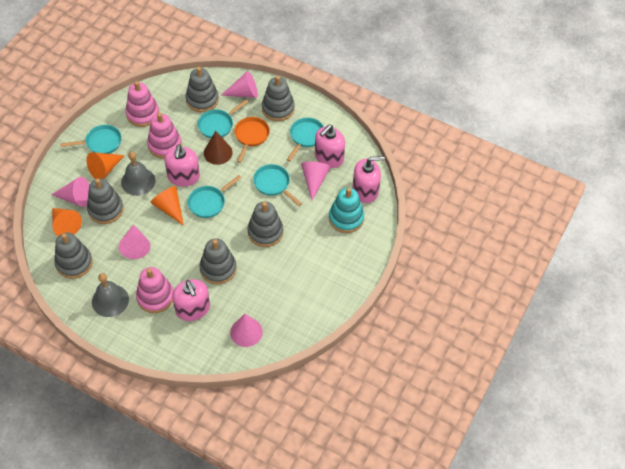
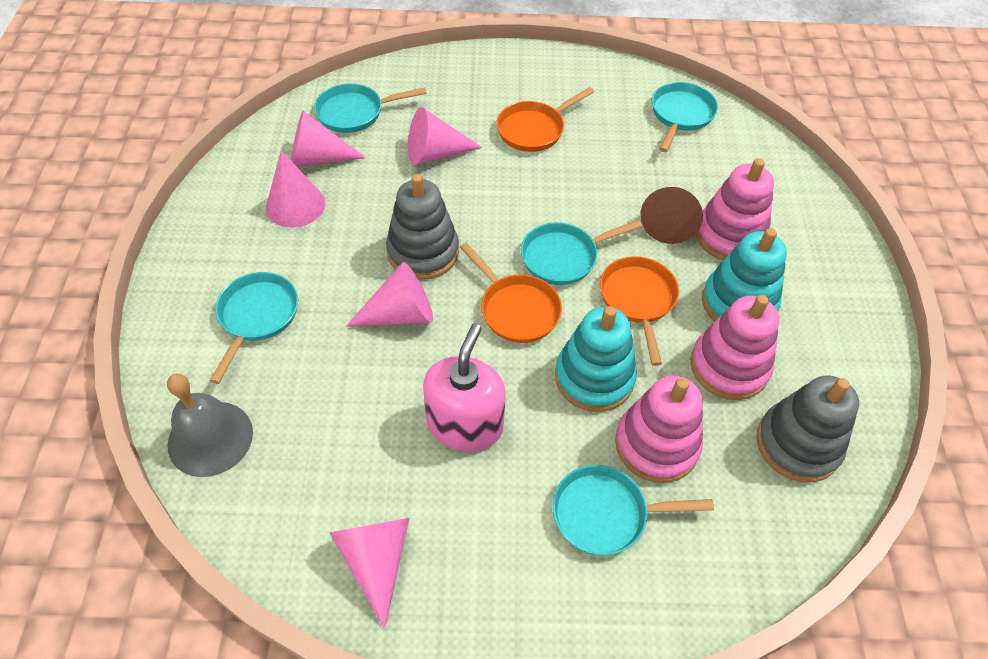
grey bell: [92,273,129,317] [121,151,155,196] = 2 -> [167,374,253,477] = 1
grey stacking toy: [54,233,93,279] [87,179,124,224] [186,67,219,112] [199,238,237,284] [248,201,283,247] [262,76,295,121] = 6 -> [386,174,459,280] [757,376,859,482] = 2
orange cone: [52,208,82,236] [86,152,125,179] [150,186,184,226] = 3 -> none = 0
orange pan: [234,117,270,163] = 1 -> [460,242,562,343] [496,87,594,152] [600,256,679,366] = 3
pink soap dispenser: [164,144,200,187] [172,279,210,321] [315,125,345,168] [352,156,385,203] = 4 -> [423,324,506,452] = 1
turquoise stacking toy: [329,188,364,233] = 1 -> [555,306,637,412] [702,228,787,322] = 2

